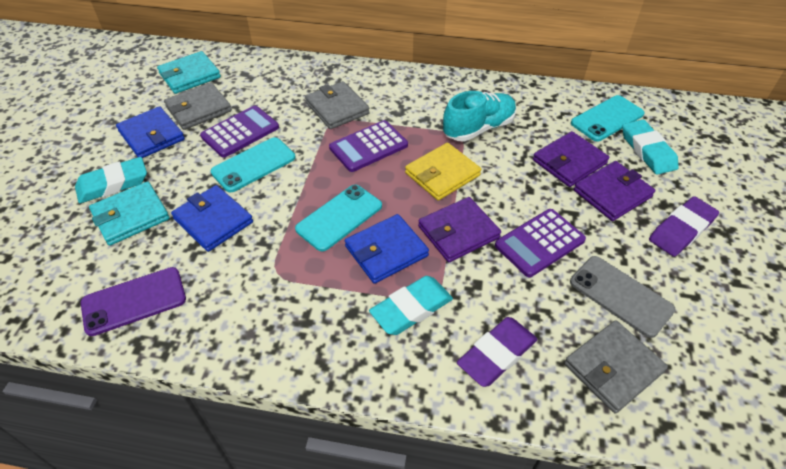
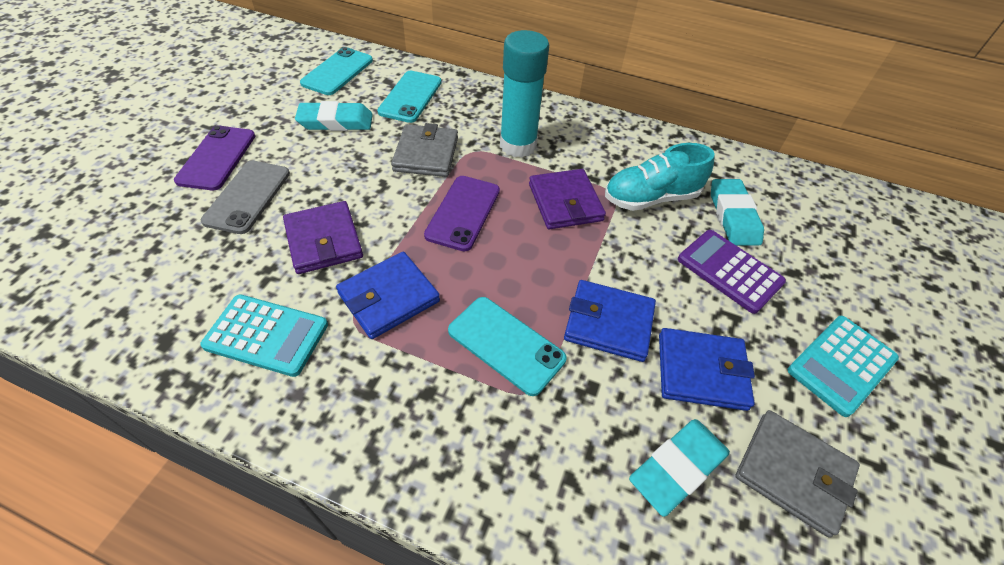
grey wallet: [164,82,232,130] [305,81,370,129] [564,320,668,413] = 3 -> [391,123,458,177] [735,410,860,538] = 2
purple calculator: [200,106,279,158] [329,120,408,172] [495,209,586,277] = 3 -> [678,230,786,314] = 1
purple eraser: [457,317,537,387] [649,196,719,257] = 2 -> none = 0
purple phone: [81,267,186,336] = 1 -> [174,125,255,190] [424,176,500,251] = 2
purple wallet: [418,197,501,262] [533,131,609,187] [574,161,655,221] = 3 -> [283,201,363,274] [529,169,606,229] = 2
turquoise calculator: none = 0 -> [200,294,328,377] [788,316,899,417] = 2
turquoise glue stick: none = 0 -> [500,30,549,158] = 1
turquoise wallet: [89,181,170,246] [157,51,221,94] = 2 -> none = 0
yellow wallet: [405,143,481,201] = 1 -> none = 0

